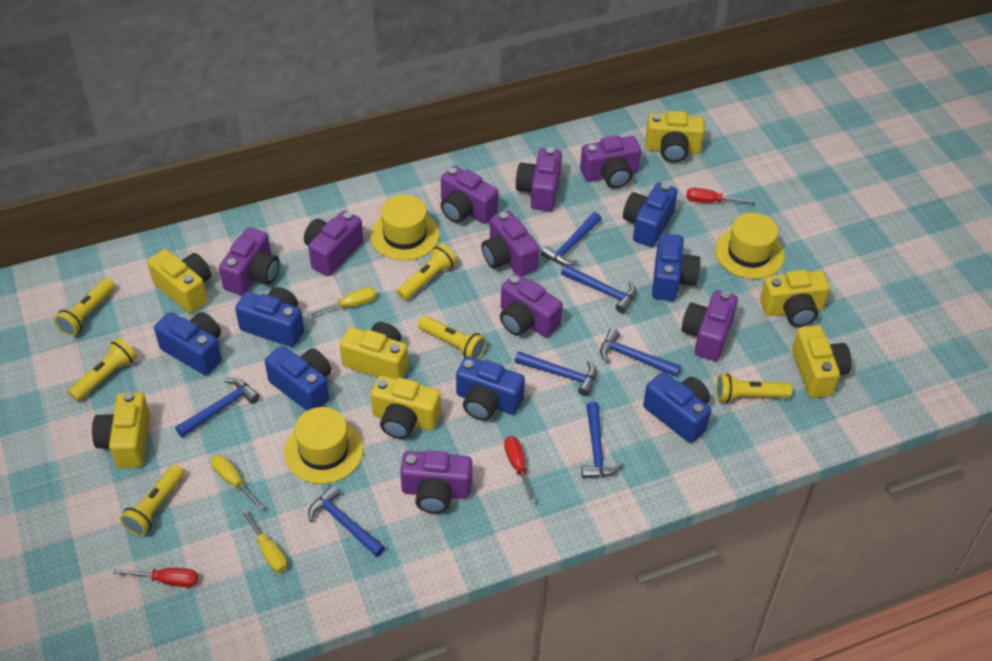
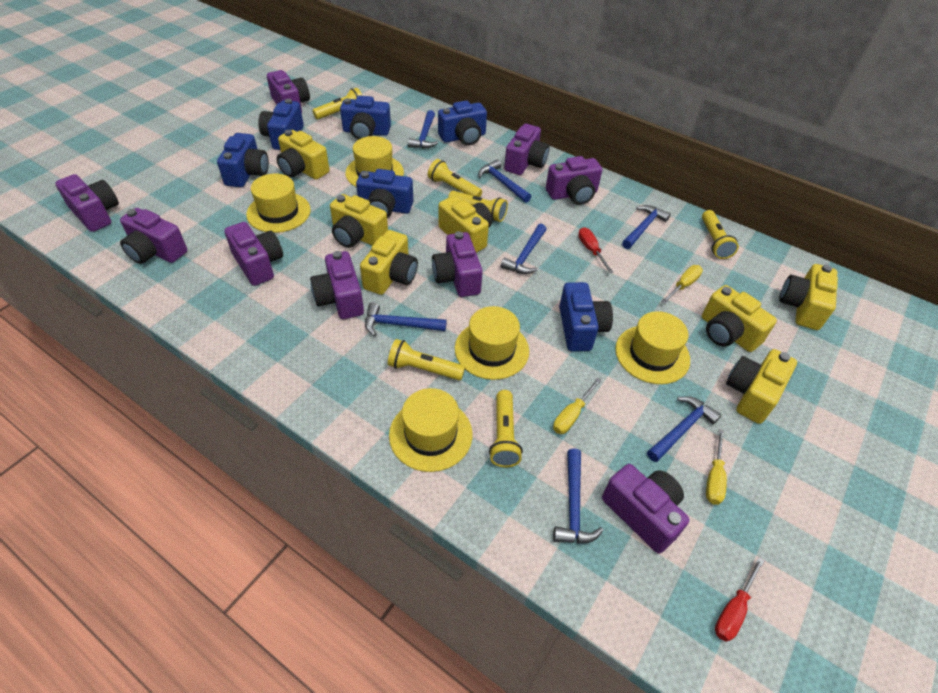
blue camera: [154,312,221,375] [235,287,304,347] [265,346,331,411] [456,356,525,421] [623,182,678,247] [643,372,711,443] [652,233,701,301] = 7 -> [217,133,269,187] [258,99,304,150] [340,95,391,140] [356,169,413,218] [438,101,487,146] [559,282,613,351] = 6
red screwdriver: [113,568,198,587] [504,436,536,503] [686,188,754,203] = 3 -> [578,227,613,273] [715,557,764,642] = 2
yellow hat: [284,407,363,484] [370,195,439,261] [715,213,785,279] = 3 -> [246,173,311,233] [345,136,404,187] [389,388,473,472] [455,306,529,380] [615,311,690,384] = 5

